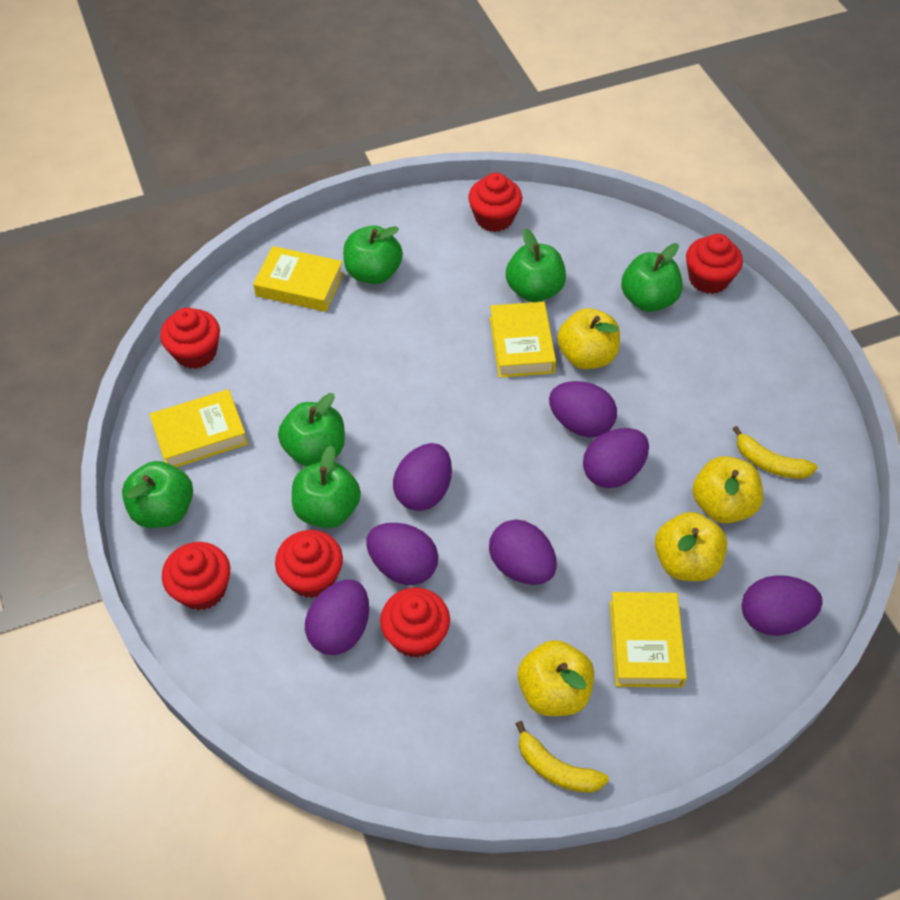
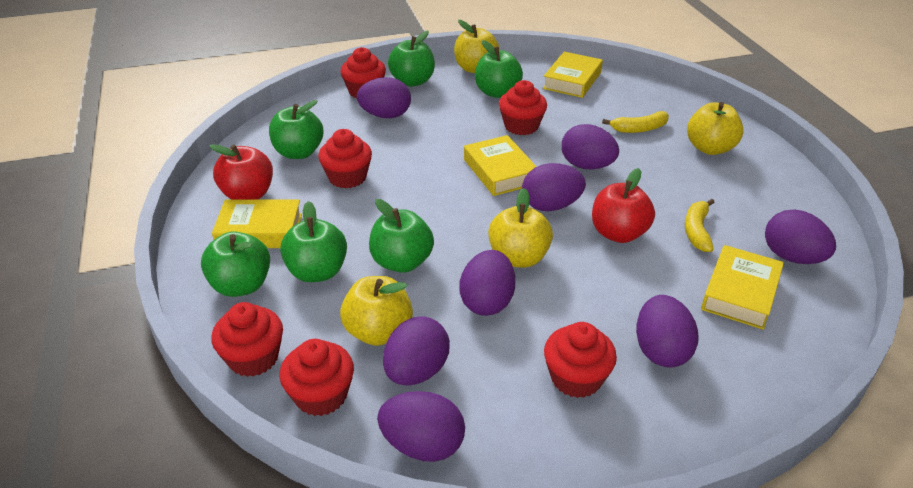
purple egg: [305,580,369,655] [366,523,438,585] [393,443,452,511] [489,520,557,585] [549,381,617,437] [583,428,649,488] [742,575,823,636] = 7 -> [357,77,411,118] [377,391,465,462] [383,317,450,386] [460,250,515,316] [522,163,586,211] [561,124,619,169] [636,295,698,368] [765,210,836,264] = 8
red apple: none = 0 -> [209,144,273,200] [592,168,655,243] = 2

